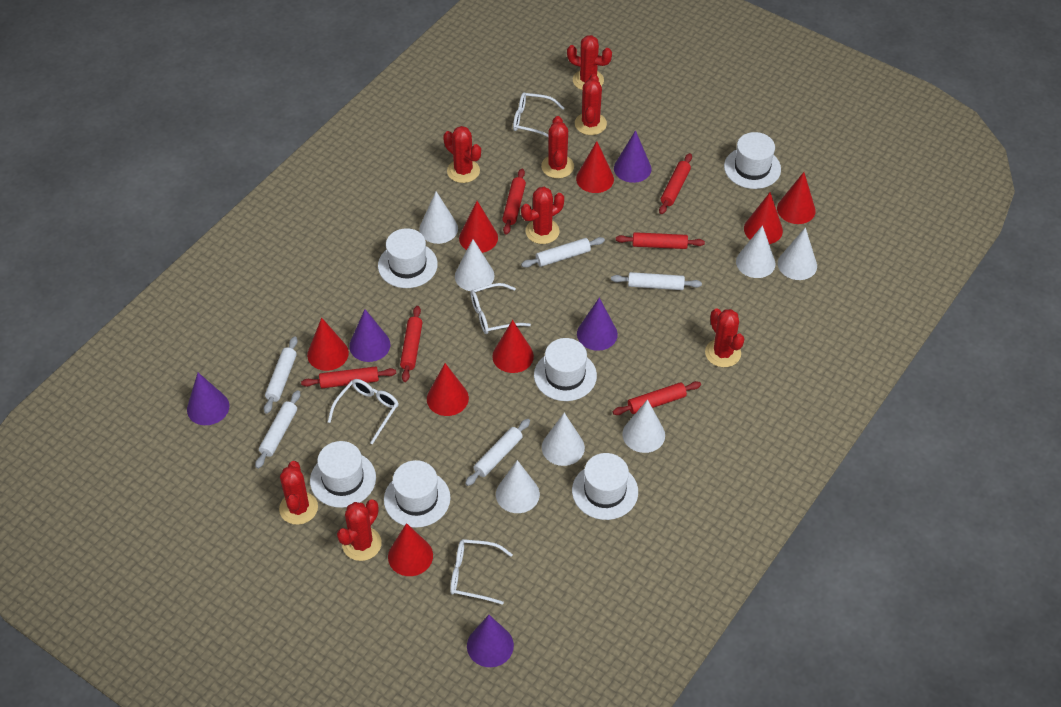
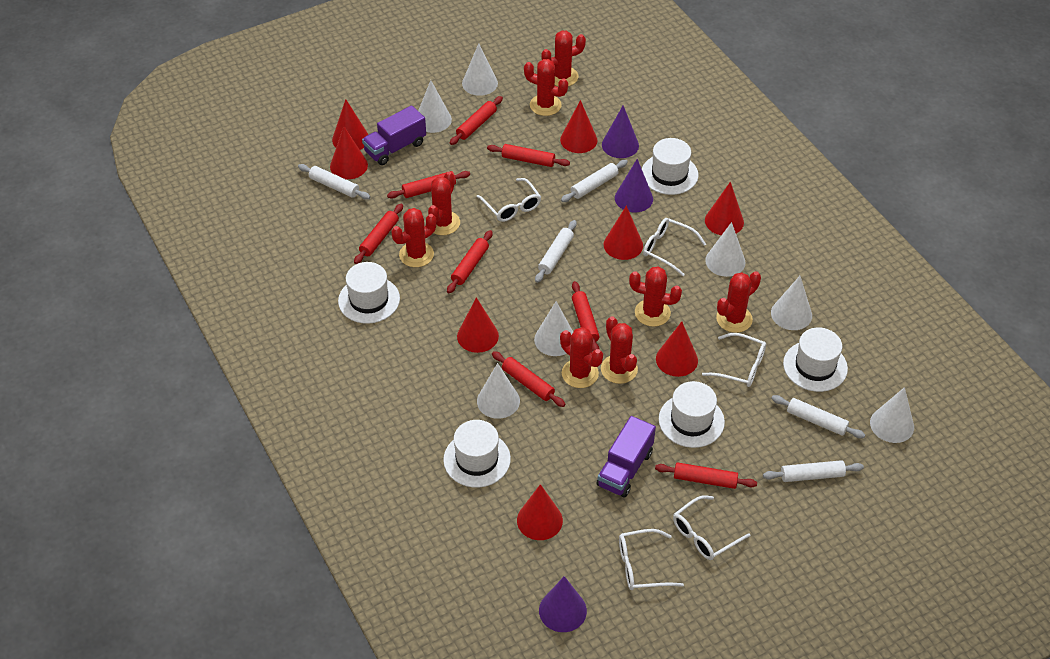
purple cone: [187,373,229,425] [349,309,390,362] [467,615,514,667] [577,298,618,351] [614,130,651,183] = 5 -> [539,576,587,632] [602,106,639,158] [615,159,653,212] = 3
purple truck: none = 0 -> [362,105,426,165] [596,416,656,497] = 2
red rolling pin: [301,366,396,388] [400,306,423,382] [502,168,526,235] [613,381,701,415] [616,232,705,249] [659,153,692,214] = 6 -> [354,204,403,264] [387,171,470,199] [447,230,493,293] [450,96,503,145] [487,144,570,167] [492,351,565,407] [572,281,600,351] [655,462,757,489] = 8
white glasses: [328,379,399,444] [450,539,513,605] [470,283,531,334] [513,92,564,137] = 4 -> [477,178,541,222] [619,529,684,590] [643,218,706,276] [673,495,751,560] [702,333,766,387] = 5
white hat: [310,441,376,508] [378,228,438,288] [384,460,450,528] [534,338,597,401] [572,453,638,520] [724,132,781,189] = 6 -> [338,262,400,324] [443,420,511,488] [642,138,698,195] [659,381,725,448] [783,327,848,392] = 5

